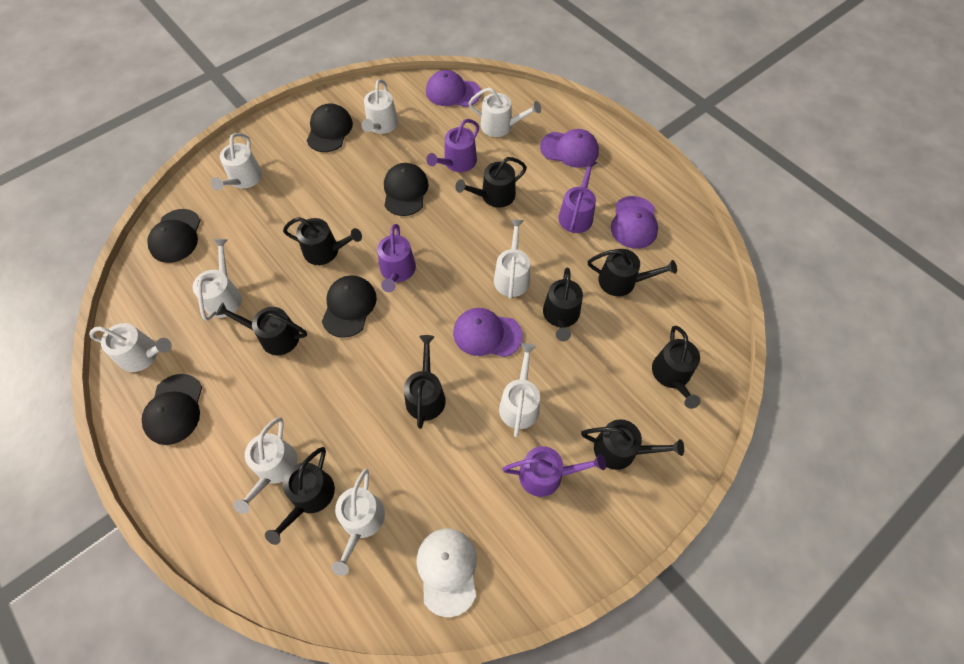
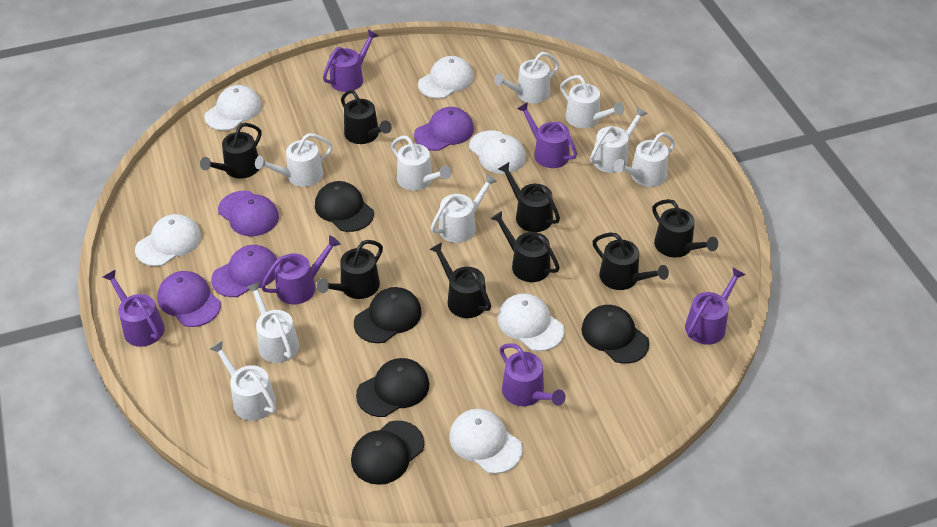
black watering can: [216,303,307,355] [265,447,335,545] [283,217,362,265] [404,335,446,429] [455,157,527,208] [543,268,583,341] [581,419,684,470] [588,249,677,296] [652,326,701,409] = 9 -> [200,123,262,179] [317,240,383,299] [341,90,392,144] [430,242,491,318] [490,211,560,282] [498,162,560,232] [593,233,669,290] [652,199,718,258] = 8
purple watering can: [377,224,416,292] [426,119,479,172] [502,446,606,497] [558,160,597,233] = 4 -> [103,270,164,347] [261,235,341,304] [323,30,379,92] [500,343,566,406] [517,102,577,168] [685,268,746,345] = 6
white cap: [416,529,477,617] = 1 -> [135,214,201,266] [205,85,262,131] [418,56,474,99] [449,409,522,474] [469,130,526,174] [497,293,564,351] = 6

